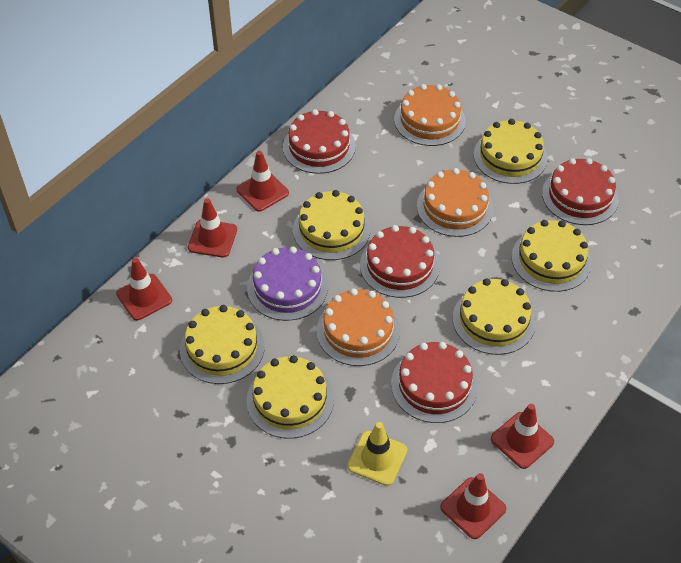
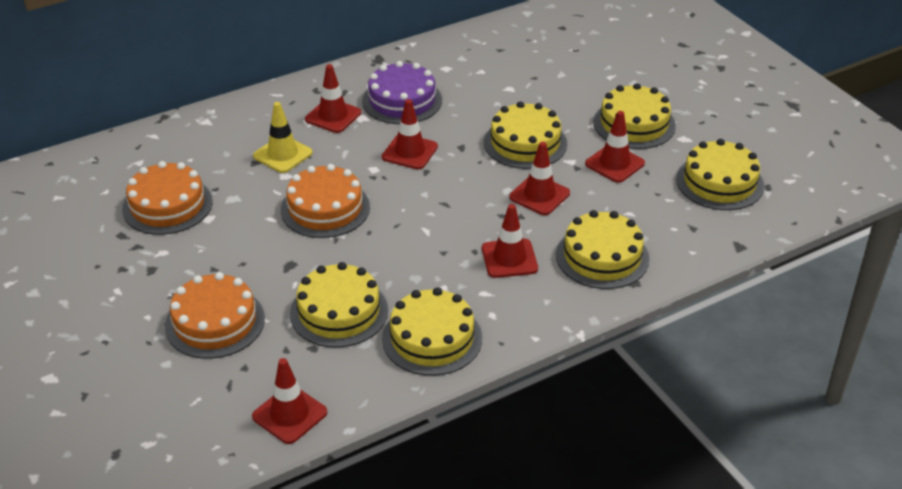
red cake: [283,109,356,174] [360,225,440,298] [391,342,478,423] [542,158,619,225] = 4 -> none = 0
red traffic cone: [116,258,172,320] [188,198,237,257] [236,151,289,212] [440,473,506,539] [491,404,554,469] = 5 -> [252,358,327,444] [305,64,361,133] [382,99,438,169] [482,204,538,278] [509,142,570,215] [585,111,645,183] = 6

